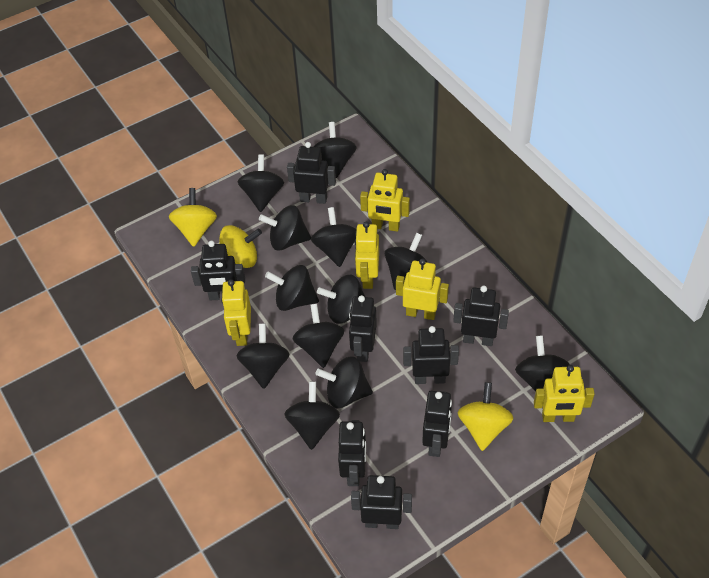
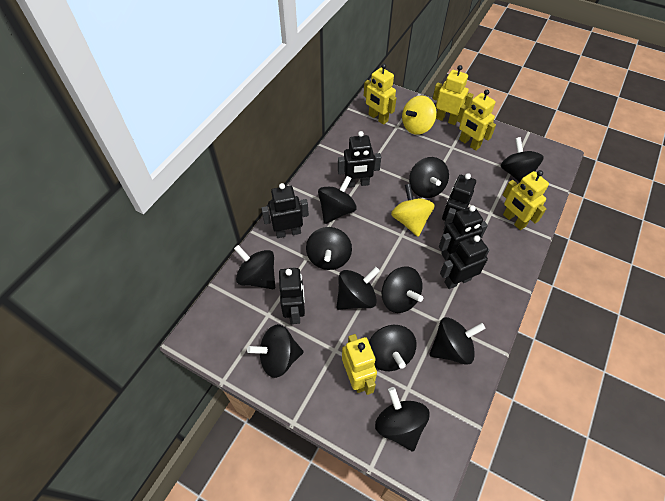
black robot: [191,241,245,300] [287,142,336,204] [338,420,366,486] [349,295,377,362] [351,475,412,529] [403,326,459,384] [422,391,452,457] [453,286,509,346] = 8 -> [261,183,309,238] [279,267,305,324] [338,131,381,187] [439,205,488,260] [440,235,490,289] [442,173,476,231] = 6
black spinning top: [236,324,289,389] [237,154,284,212] [259,205,311,250] [265,265,319,311] [284,381,340,450] [292,304,344,368] [311,207,357,267] [313,122,357,178] [316,356,373,408] [317,275,365,324] [385,233,428,290] [515,335,570,392] = 12 -> [234,245,275,289] [247,324,304,378] [306,227,352,270] [318,176,357,224] [336,267,380,310] [369,325,416,371] [375,387,430,451] [382,267,423,313] [409,157,449,198] [429,317,486,365] [501,137,544,182] = 11
yellow spinning top: [169,188,217,247] [219,225,262,268] [457,382,513,451] = 3 -> [391,184,434,237] [402,96,437,135] = 2

